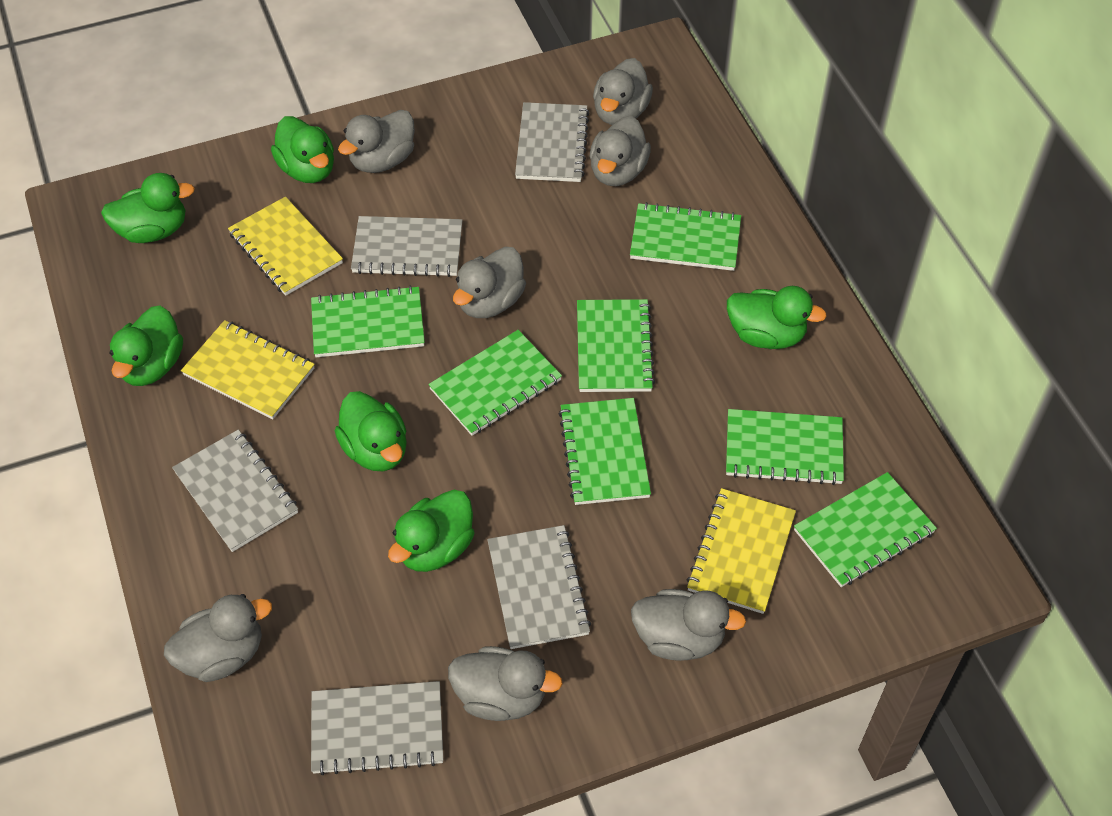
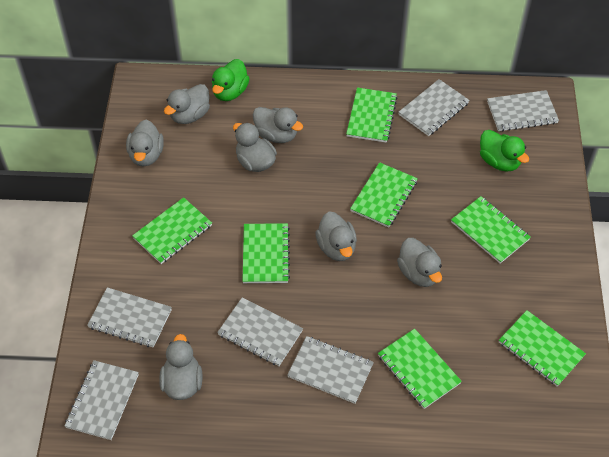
green duck: [101,173,195,243] [110,305,183,386] [271,116,334,183] [335,391,407,471] [388,490,475,572] [727,286,827,349] = 6 -> [212,59,250,101] [480,130,529,171] = 2
grey notebook: [172,430,298,552] [311,681,443,775] [351,216,462,277] [487,525,591,649] [515,102,589,182] = 5 -> [65,360,139,440] [87,287,172,348] [217,297,303,366] [287,336,374,404] [398,79,470,136] [487,90,559,131] = 6
yellow notebook: [181,320,315,419] [228,197,343,296] [687,488,796,614] = 3 -> none = 0

